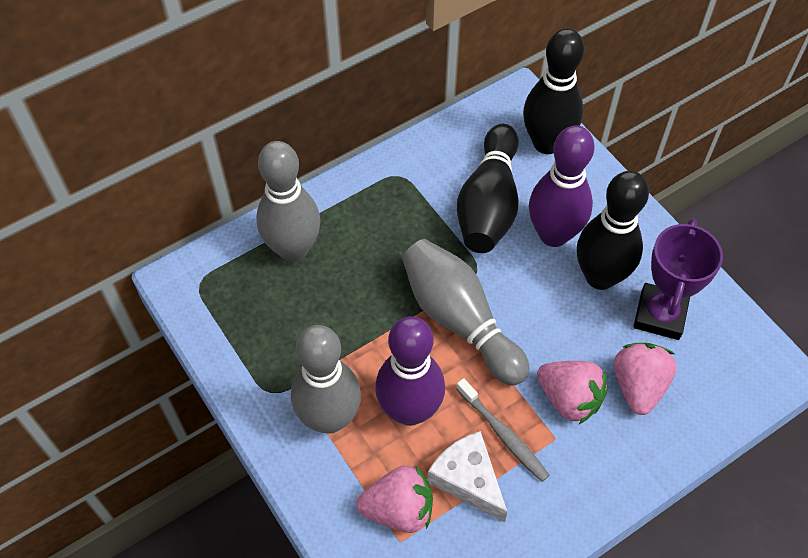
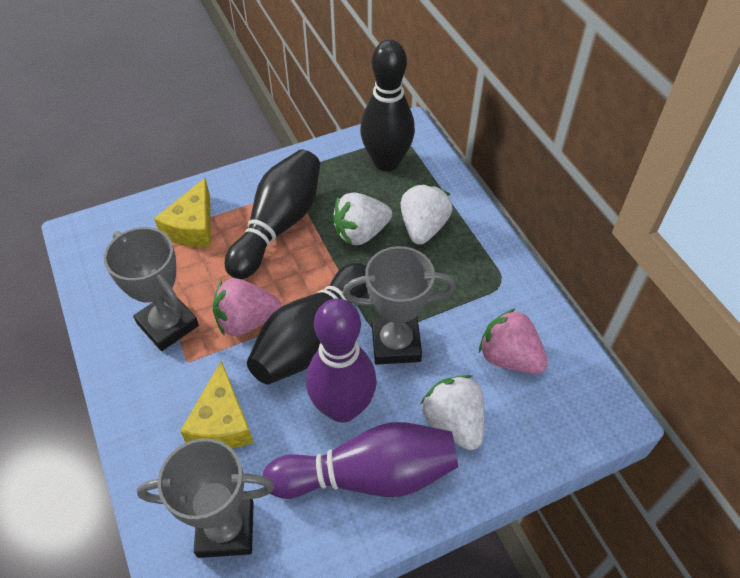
grey bowling pin: [256,141,320,262] [291,325,361,434] [402,239,530,386] = 3 -> none = 0
grey toothbrush: [456,378,550,482] = 1 -> none = 0
grey trophy: none = 0 -> [104,227,199,351] [137,438,275,558] [342,246,455,365] = 3
pink strawberry: [356,465,433,533] [537,361,608,424] [614,343,677,415] = 3 -> [213,278,281,336] [479,308,548,374] = 2
purple trophy: [633,218,723,340] = 1 -> none = 0
white cheese: [427,431,508,522] = 1 -> none = 0
white strawberry: none = 0 -> [332,193,392,245] [401,183,453,245] [421,375,484,450] = 3
yellow cheese: none = 0 -> [154,178,211,247] [180,361,253,449] = 2

